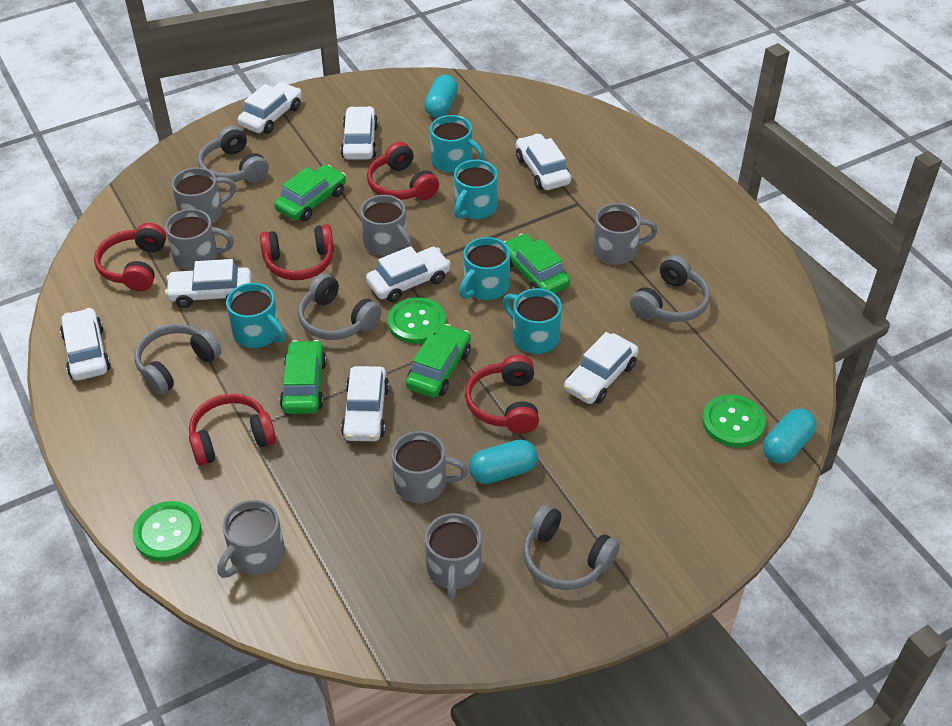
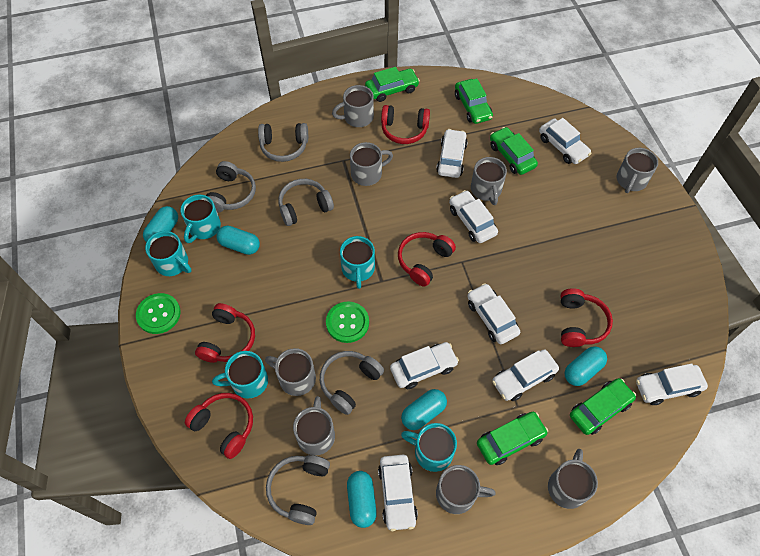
green button: [132,501,201,561] [388,297,446,344] [702,394,766,447] = 3 -> [136,293,181,334] [326,302,369,343] = 2
green car: [274,165,346,221] [280,340,327,414] [406,324,471,398] [503,233,570,294] = 4 -> [365,67,420,102] [455,78,493,124] [477,412,548,465] [490,127,538,175] [570,378,636,435] = 5
grey mug: [165,209,234,271] [172,167,236,224] [217,500,285,578] [360,195,412,256] [391,431,468,503] [425,513,482,600] [593,203,658,265] = 7 -> [265,348,316,396] [293,396,335,456] [332,85,374,127] [350,142,393,186] [436,465,496,514] [471,157,507,205] [548,449,598,509] [617,148,658,193] = 8
turquoise capsule: [424,75,458,118] [469,439,538,484] [763,408,817,464] = 3 -> [143,206,178,242] [216,226,260,255] [347,471,377,528] [401,389,447,430] [564,346,607,386] = 5

